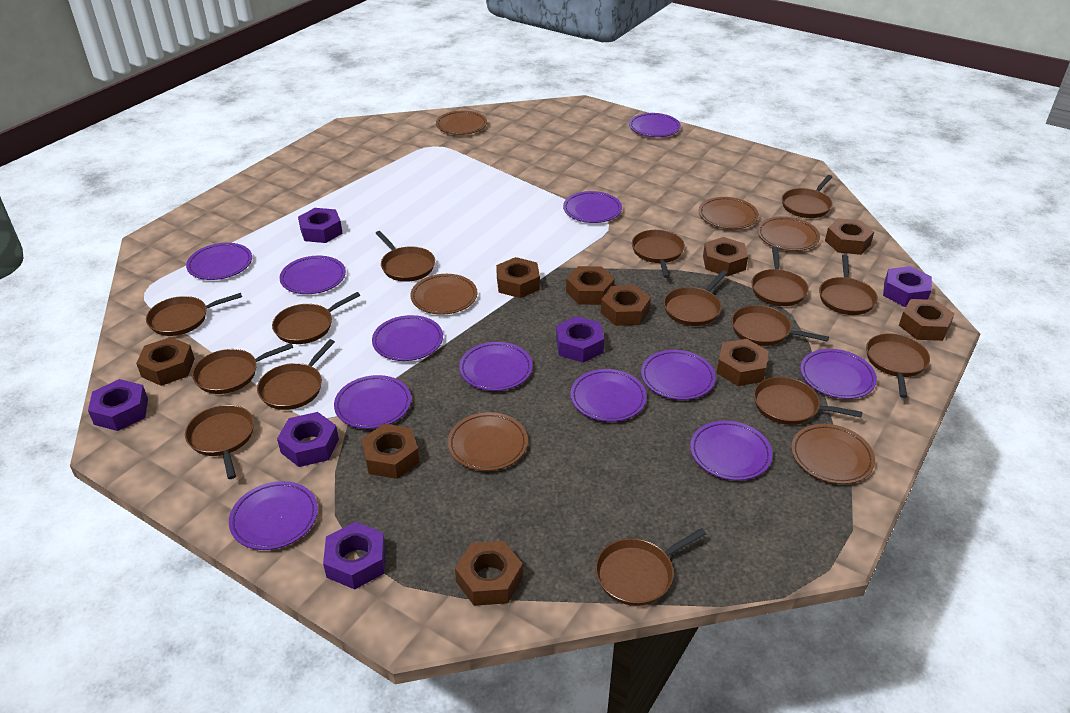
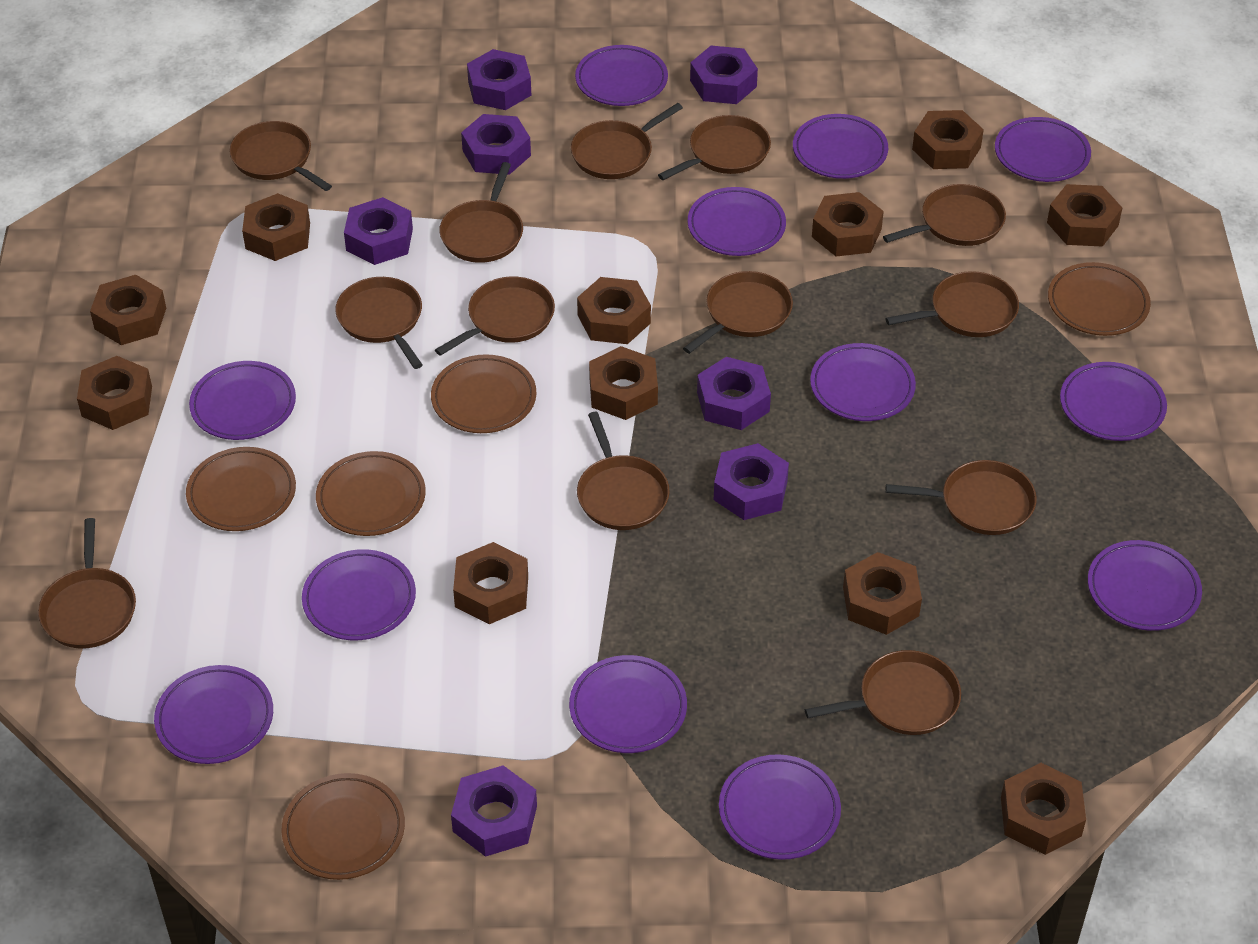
brown nut: [136,337,195,386] [361,424,420,479] [455,541,523,606] [496,257,540,298] [566,266,615,305] [601,285,651,326] [703,237,748,276] [717,339,769,386] [825,218,874,255] [899,299,955,341] = 10 -> [77,356,152,430] [90,275,166,345] [242,193,310,261] [453,542,528,624] [577,277,651,344] [589,346,658,420] [812,192,884,256] [843,552,922,635] [912,110,984,169] [1001,763,1086,855] [1047,184,1122,247] = 11
brown pan: [146,293,242,336] [185,405,254,479] [192,343,293,394] [257,339,335,410] [272,292,360,344] [376,231,435,282] [595,528,706,606] [632,230,685,278] [664,271,727,326] [731,305,829,346] [751,247,809,306] [754,377,863,425] [782,175,832,218] [819,255,878,315] [866,333,930,398] = 15 -> [38,518,136,649] [229,121,332,191] [335,277,423,369] [435,276,555,356] [439,162,523,263] [571,103,683,179] [577,412,670,530] [658,115,771,180] [683,271,793,354] [805,650,961,735] [883,184,1006,246] [885,271,1019,337] [886,460,1037,535] = 13
brown plate: [410,274,477,315] [436,111,487,135] [448,412,528,471] [699,197,759,229] [757,216,820,251] [791,424,875,484] = 6 -> [186,447,296,531] [282,773,405,880] [316,451,426,536] [431,354,536,433] [1048,262,1151,336] = 5
purple nut: [88,379,148,431] [277,412,339,467] [298,208,343,243] [323,522,386,589] [556,316,604,363] [883,266,932,307] = 6 -> [344,197,413,265] [451,765,537,857] [461,114,531,175] [467,49,531,110] [690,46,758,104] [697,357,771,430] [714,443,789,520] = 7

